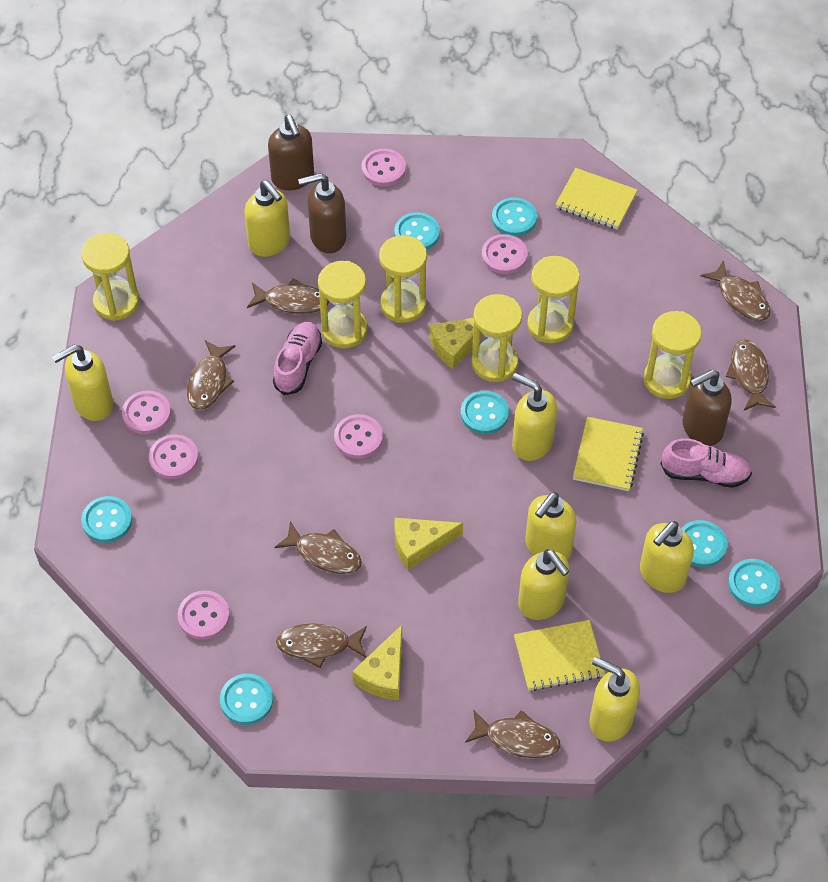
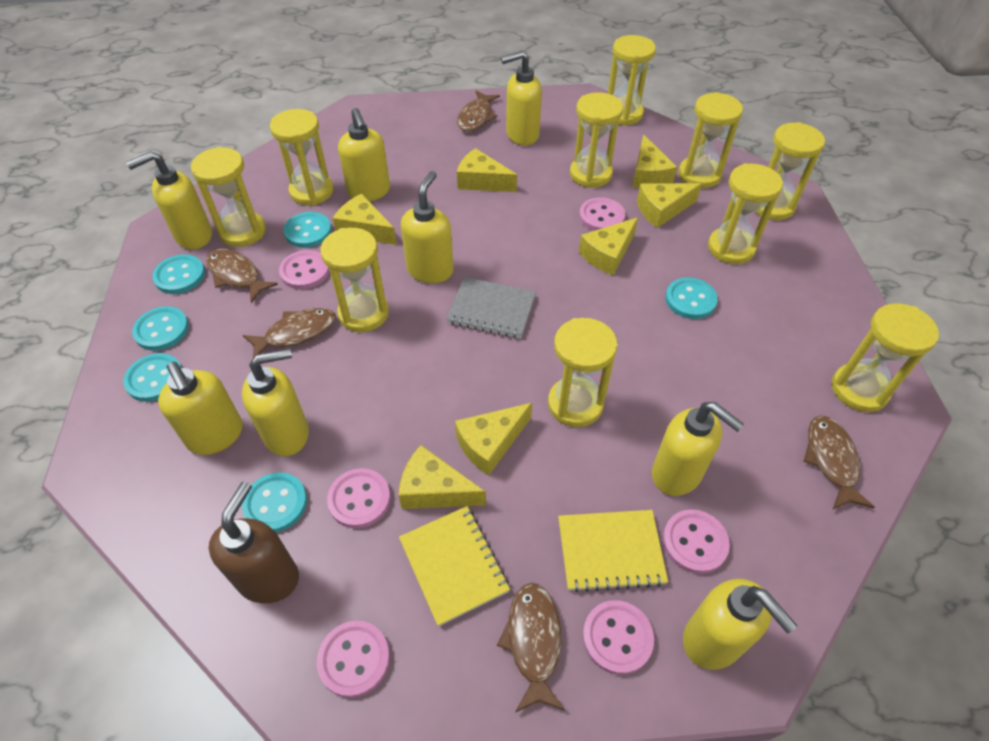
brown fish: [187,340,235,410] [247,278,329,314] [275,521,362,574] [276,623,367,668] [465,710,561,758] [701,260,771,321] [726,339,776,410] = 7 -> [206,249,278,303] [243,308,336,358] [457,91,500,132] [497,582,565,712] [803,415,875,510] = 5
brown soap dispenser: [268,115,314,190] [298,173,346,253] [682,370,732,446] = 3 -> [209,482,299,603] = 1
grey notebook: none = 0 -> [446,277,536,338] = 1
pink shoe: [273,322,322,395] [661,438,752,488] = 2 -> none = 0
turquoise button: [81,496,132,543] [220,673,273,725] [394,212,440,250] [461,391,509,434] [492,197,537,236] [681,520,727,567] [728,559,780,607] = 7 -> [123,353,182,402] [132,306,189,351] [152,255,205,294] [242,473,307,532] [283,212,331,248] [665,277,718,319] = 6
yellow cheese: [352,625,402,700] [395,518,463,570] [429,318,485,369] = 3 -> [333,194,397,245] [398,445,486,509] [455,403,532,476] [457,148,517,192] [579,217,638,275] [632,135,677,188] [637,183,702,228] = 7
yellow hourglass: [81,233,139,321] [318,261,368,349] [379,235,427,323] [471,294,522,382] [527,256,580,344] [644,311,702,399] = 6 -> [191,147,266,247] [270,109,333,206] [320,228,389,332] [548,318,617,427] [570,92,623,188] [608,35,656,126] [678,92,743,188] [708,163,783,264] [755,122,825,220] [832,303,939,412] = 10
yellow notebook: [514,620,605,691] [555,168,637,229] [573,417,644,491] = 3 -> [399,506,510,627] [558,510,668,592] = 2
yellow soap dispenser: [52,345,113,421] [245,180,290,257] [512,373,557,461] [518,549,570,620] [525,492,577,559] [590,657,640,742] [640,521,694,593] = 7 -> [126,151,212,250] [158,362,243,455] [242,348,309,456] [338,108,390,201] [401,171,454,284] [501,51,542,146] [652,402,744,496] [683,579,797,670] = 8

